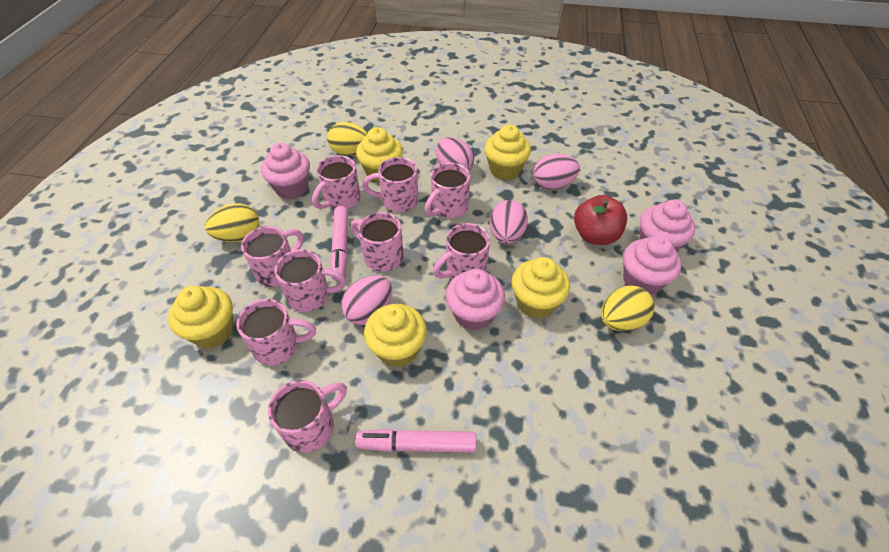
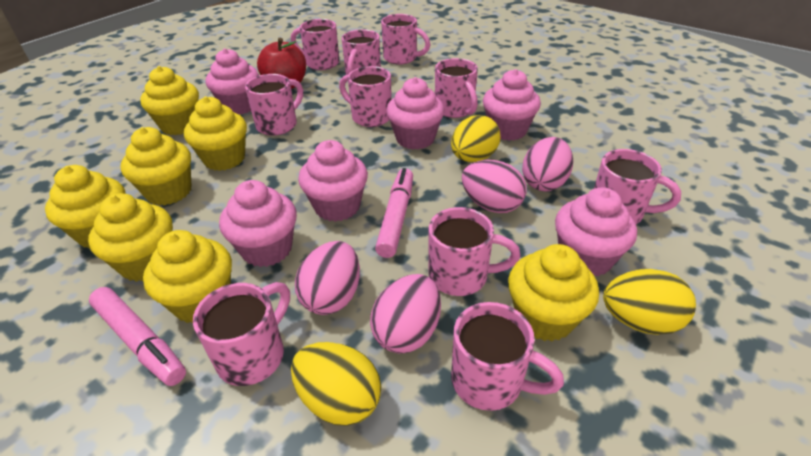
pink cupcake: [261,143,310,199] [446,269,505,331] [623,235,682,295] [639,200,695,252] = 4 -> [206,48,259,114] [219,180,297,267] [298,140,368,222] [386,77,444,149] [483,69,541,141] [555,187,637,276] = 6
pink mug: [237,299,316,365] [241,226,304,287] [268,380,347,453] [275,249,346,312] [312,155,360,209] [351,212,404,272] [362,157,418,212] [425,163,470,218] [433,223,490,279] = 9 -> [193,282,290,386] [245,74,303,136] [291,19,340,70] [339,66,392,127] [342,29,381,75] [381,14,431,65] [429,207,521,296] [435,58,478,118] [451,302,564,411] [594,149,681,224] = 10
yellow cupcake: [168,286,234,349] [356,127,403,183] [364,304,427,367] [484,125,531,180] [511,257,570,319] = 5 -> [45,165,126,249] [88,193,173,282] [121,127,192,206] [140,66,199,135] [143,230,232,323] [184,97,247,171] [508,244,599,341] = 7

